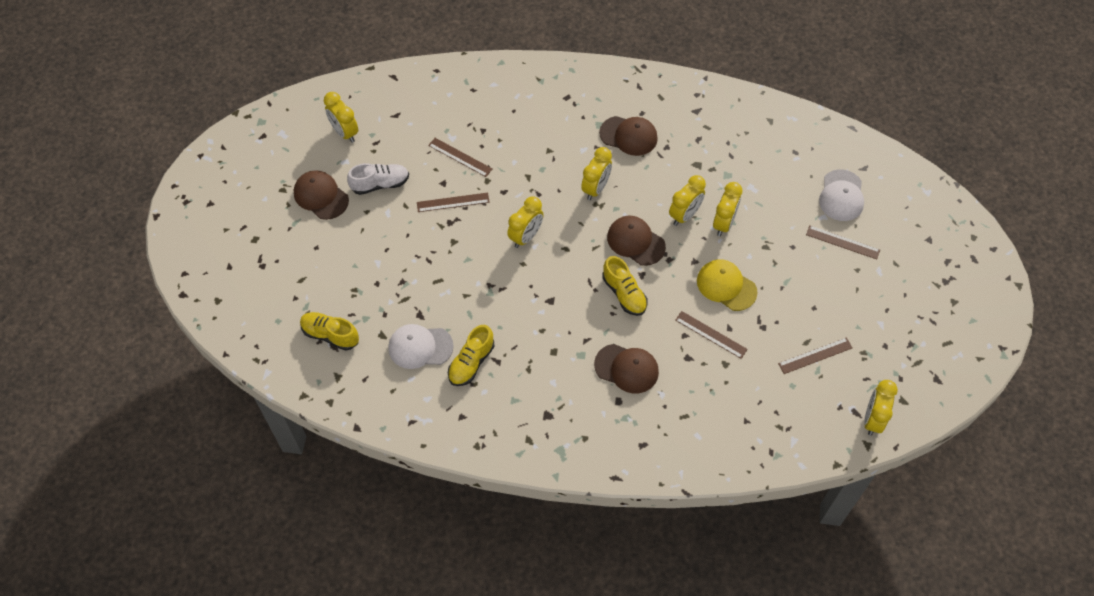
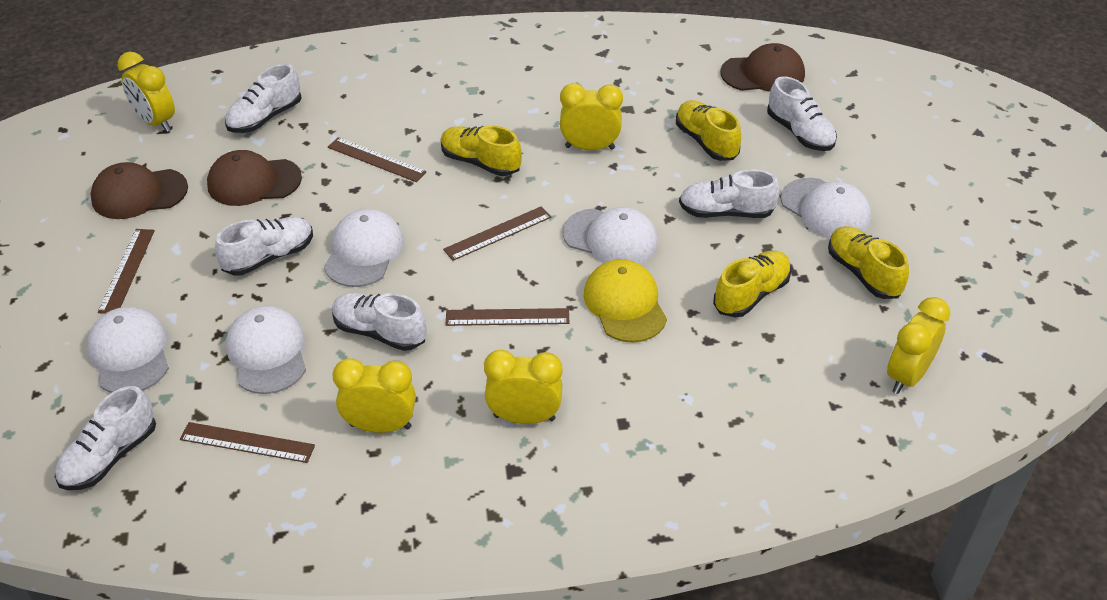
brown cap: [294,170,349,220] [594,344,659,393] [599,116,658,156] [607,216,666,266] = 4 -> [91,162,188,219] [207,150,302,206] [720,43,805,92] = 3
white cap: [388,324,454,369] [819,169,864,221] = 2 -> [87,307,169,393] [226,306,306,394] [324,209,404,287] [562,207,658,264] [781,178,871,239] = 5
white shoe: [347,163,409,195] = 1 -> [55,386,156,490] [215,217,313,276] [225,64,302,133] [332,293,427,351] [679,169,780,218] [767,76,837,151] = 6
yellow clock: [324,92,358,143] [507,197,544,248] [581,147,612,200] [669,175,706,226] [713,182,742,236] [864,380,898,436] = 6 -> [117,52,175,132] [333,358,416,433] [484,350,563,424] [560,83,623,150] [887,297,951,394] = 5
yellow shoe: [300,312,359,351] [448,325,494,386] [602,256,648,316] = 3 -> [441,125,522,176] [676,100,741,161] [713,250,791,317] [828,226,909,299] = 4

